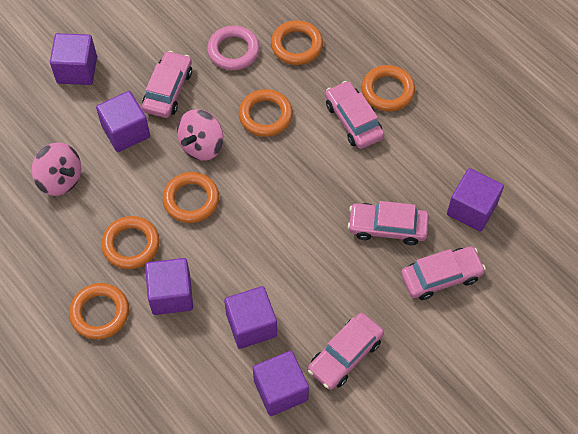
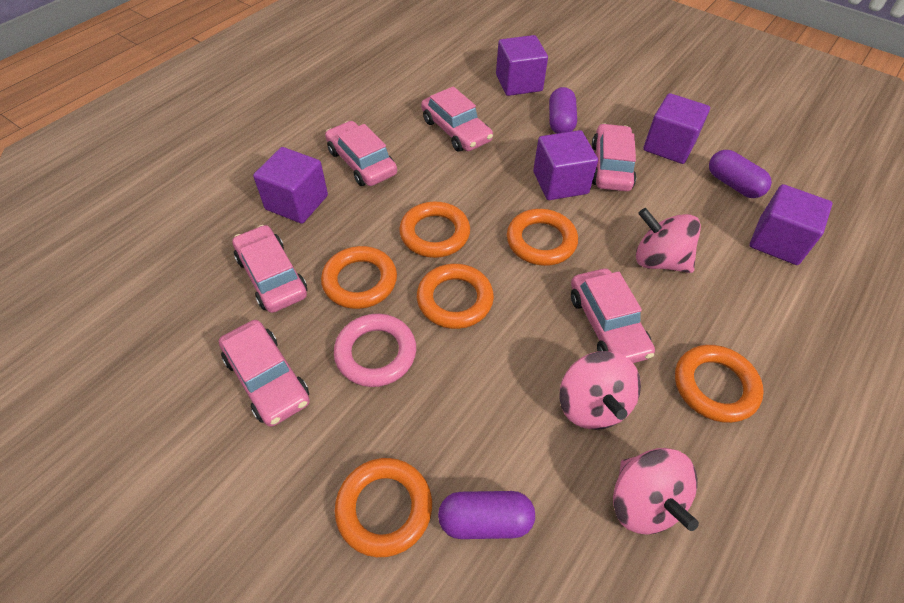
pink car: [142,51,192,118] [308,313,384,390] [325,81,384,149] [348,201,429,245] [401,246,486,300] = 5 -> [219,320,310,427] [232,225,307,313] [325,121,397,186] [421,86,493,152] [571,269,655,363] [592,123,636,191] = 6
pink spinning top: [32,142,81,196] [177,109,223,161] = 2 -> [559,351,641,430] [613,448,699,535] [636,208,701,273] = 3
purple capsule: none = 0 -> [438,491,535,539] [549,87,577,134] [709,150,772,198] = 3
purple cube: [50,33,97,85] [96,91,150,152] [145,258,193,315] [224,286,277,349] [253,351,309,416] [447,168,504,232] = 6 -> [253,147,328,224] [496,35,548,96] [533,130,598,200] [643,93,710,164] [750,184,832,265] = 5

